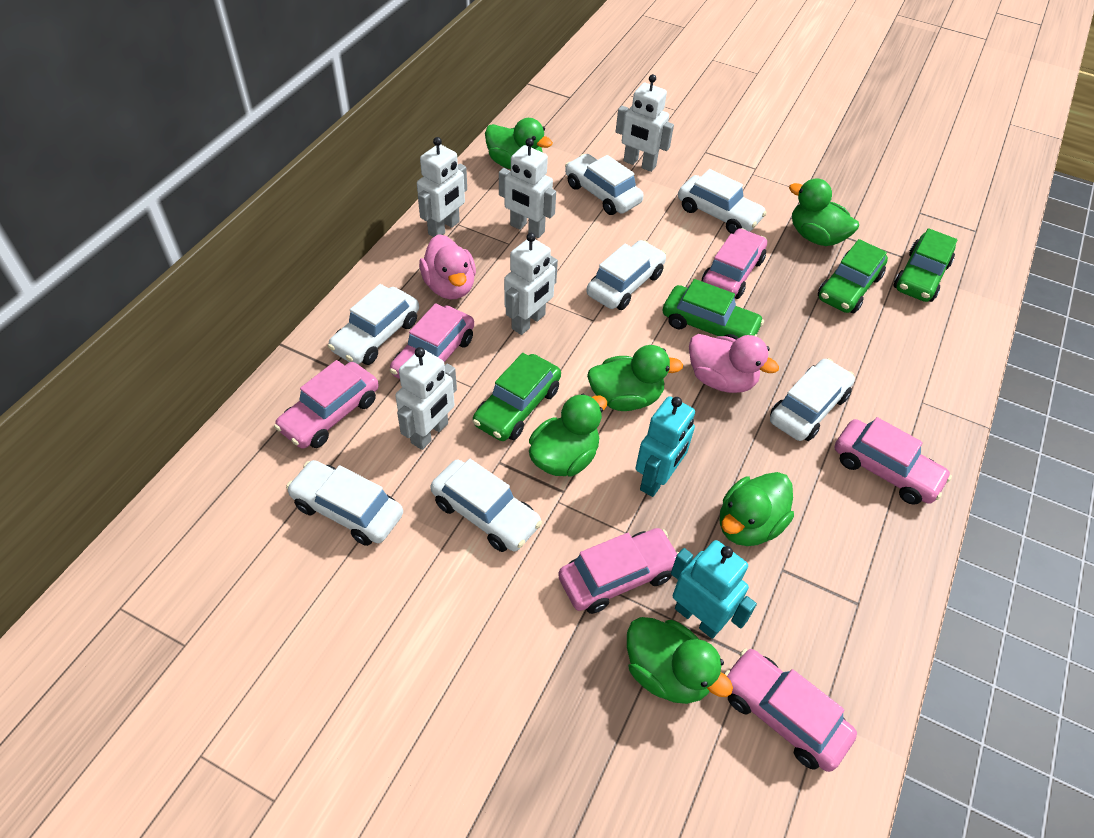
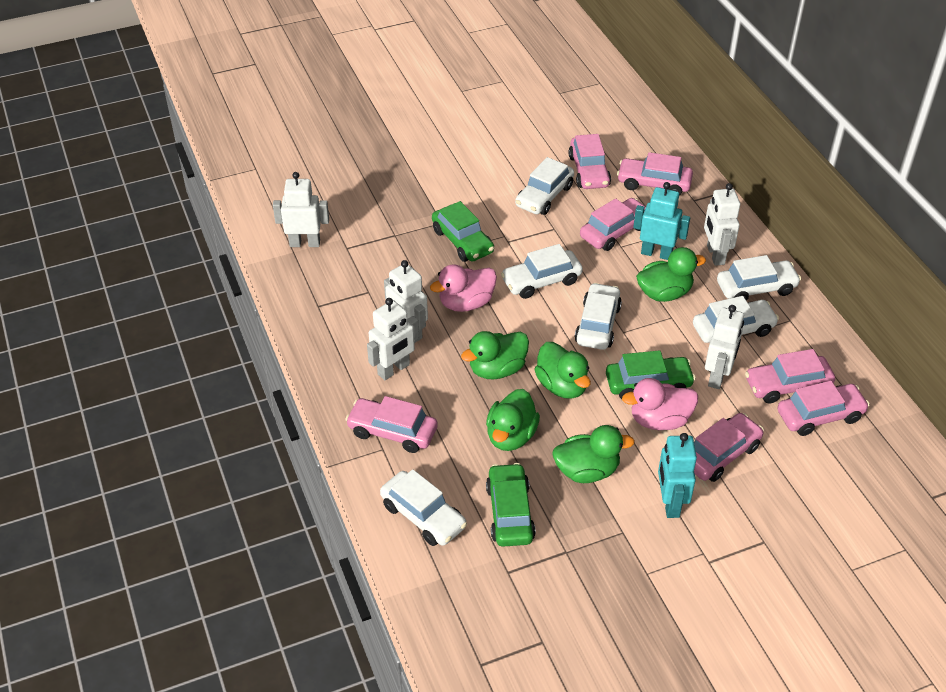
green car: [472,353,561,441] [663,279,764,339] [818,239,888,313] [894,228,958,302] = 4 -> [432,201,494,262] [486,463,536,547] [606,350,696,399] = 3
green duck: [485,118,553,169] [529,394,607,477] [587,345,683,411] [627,617,733,704] [720,472,794,546] [789,178,859,246] = 6 -> [461,331,529,379] [486,389,540,451] [535,342,591,399] [552,425,635,483] [636,247,706,302] = 5
pink car: [274,360,379,449] [389,303,474,379] [558,528,679,614] [702,228,767,299] [724,649,857,772] [835,417,952,505] = 6 -> [345,396,438,453] [568,134,611,189] [580,198,646,251] [617,152,693,196] [694,413,764,482] [745,349,835,403] [777,381,870,436] = 7
white car: [286,460,403,546] [328,284,419,365] [430,459,542,552] [565,154,644,215] [586,240,666,310] [678,169,767,234] [770,358,855,441] = 7 -> [380,469,467,546] [501,244,583,299] [515,157,574,215] [574,283,622,350] [693,296,779,343] [717,255,801,301] = 6

